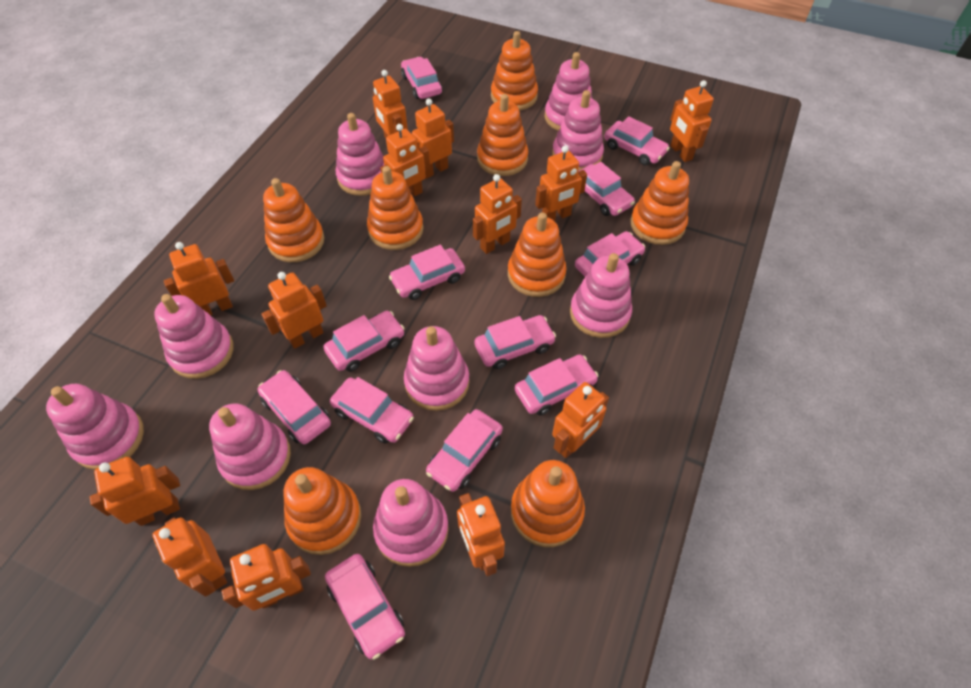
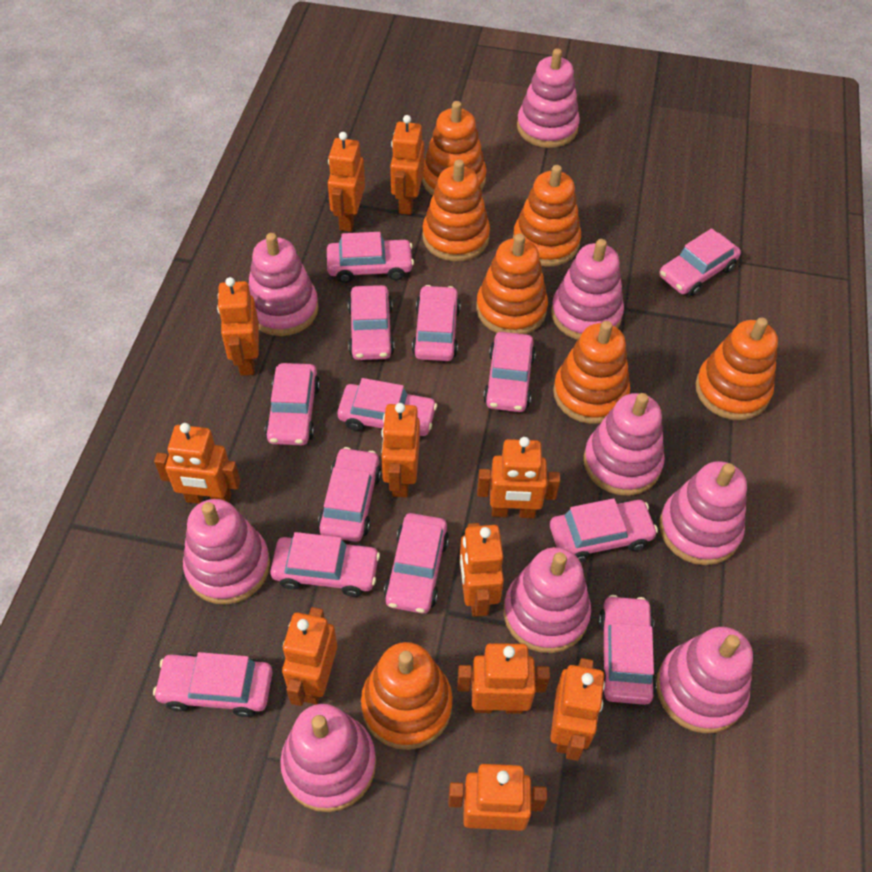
orange robot: [89,457,180,526] [152,517,227,597] [164,242,234,316] [221,544,311,611] [261,272,327,349] [373,70,408,138] [380,124,430,196] [412,99,454,179] [457,493,505,576] [473,174,522,254] [535,146,587,221] [552,382,609,458] [670,80,714,162] = 13 -> [154,423,240,504] [217,277,259,376] [282,607,337,706] [328,132,365,232] [381,403,420,498] [390,115,424,215] [448,764,547,831] [457,643,550,714] [459,523,504,617] [477,437,560,518] [550,658,605,761] = 11
orange stacking toy: [263,178,324,262] [284,467,361,555] [367,166,424,250] [477,94,528,176] [491,31,538,111] [508,212,567,297] [511,460,585,547] [631,161,689,245] = 8 -> [361,642,453,750] [422,101,487,196] [422,159,490,262] [476,234,548,334] [513,165,581,267] [553,321,630,424] [696,317,778,420] = 7
pink car: [258,370,331,444] [323,311,404,372] [325,554,405,659] [330,377,414,444] [389,245,465,300] [401,57,442,99] [426,409,503,492] [474,315,556,369] [515,354,598,416] [575,231,645,277] [579,162,635,216] [604,116,670,165] = 12 -> [153,652,273,717] [265,363,320,445] [270,532,380,597] [318,447,381,542] [327,232,414,283] [338,378,437,436] [348,285,394,360] [384,513,449,614] [412,285,461,361] [483,332,536,412] [550,498,658,562] [598,595,657,705] [659,228,741,296] = 13

